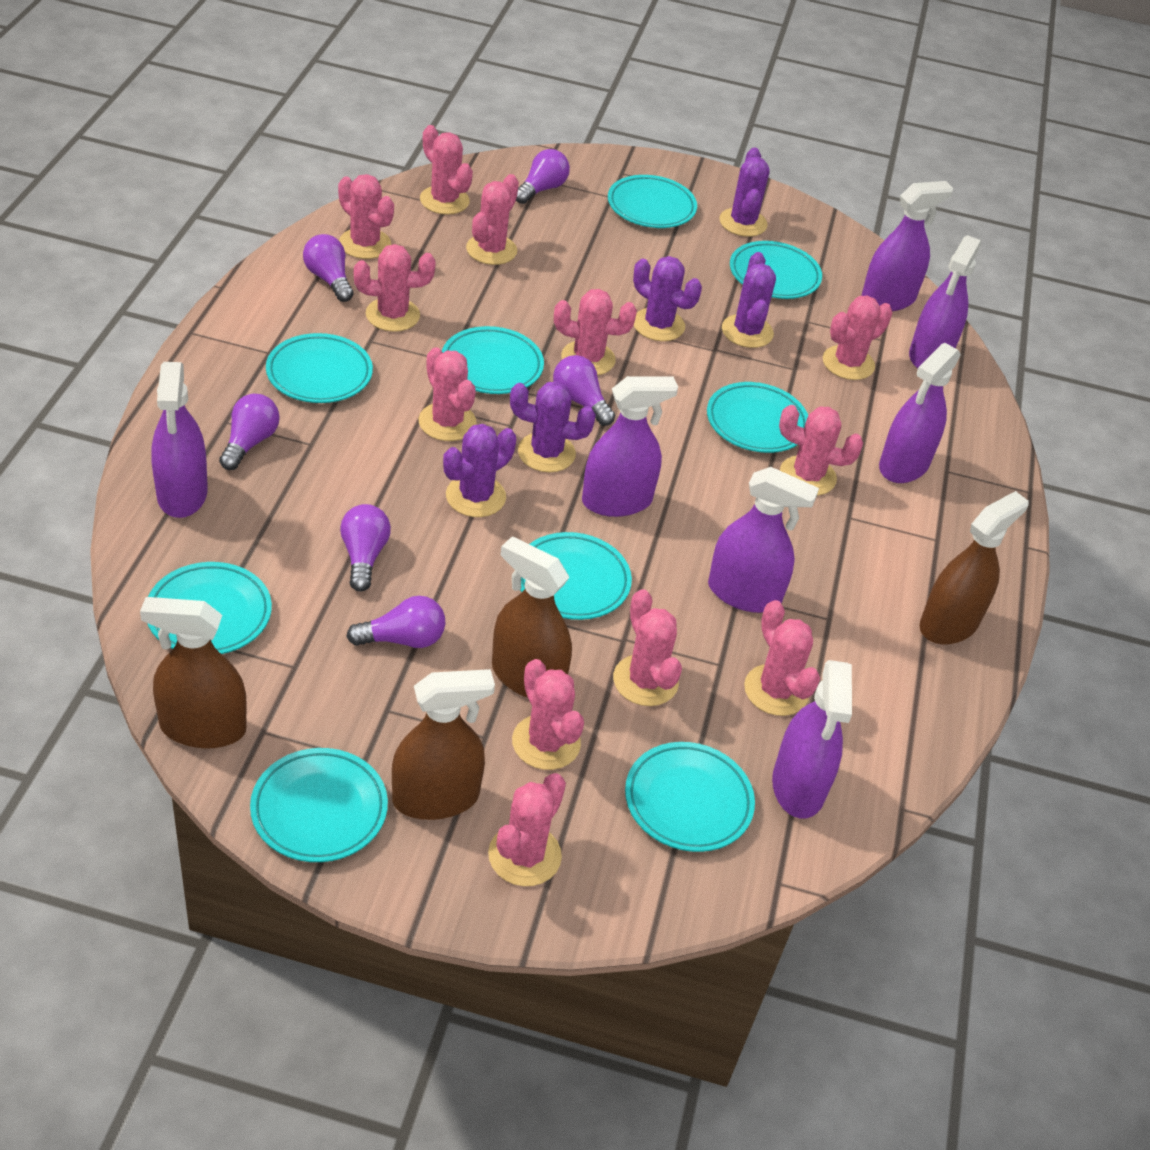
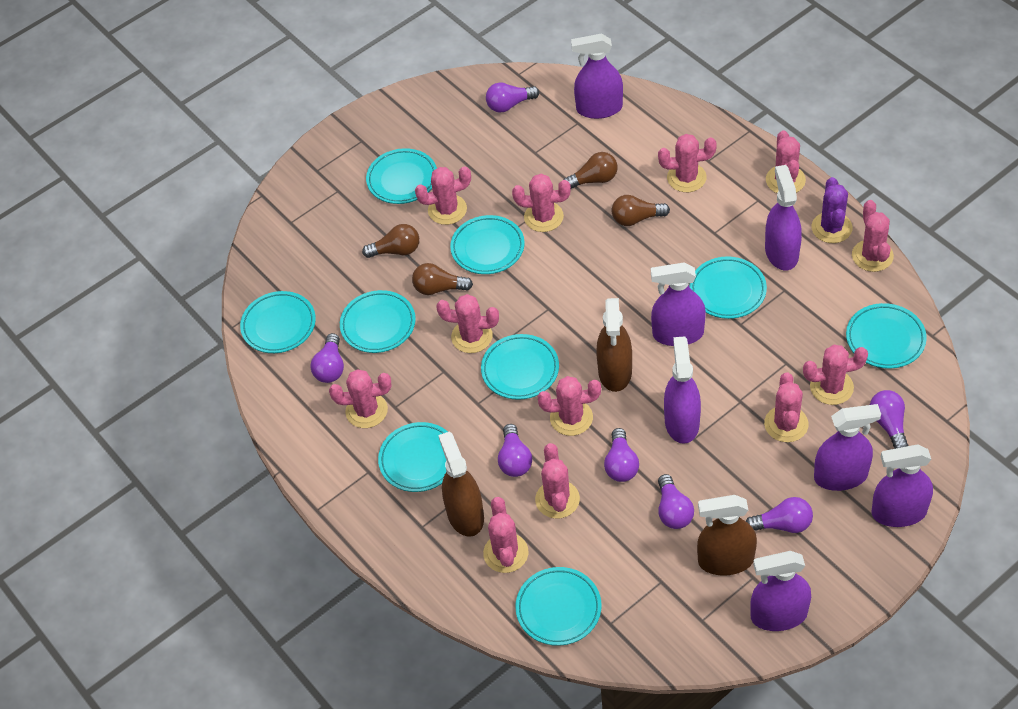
brown light bulb: none = 0 -> [362,224,419,258] [412,263,473,295] [563,152,618,188] [612,195,670,226] = 4
brown spray bottle: [140,597,247,749] [392,669,495,820] [492,536,572,698] [920,491,1029,645] = 4 -> [438,431,484,537] [596,298,632,392] [697,495,757,576] = 3
purple cactus: [443,424,516,517] [510,381,596,472] [633,256,702,341] [719,148,770,237] [722,252,776,348] = 5 -> [812,177,852,243] = 1
purple light bulb: [219,394,280,470] [303,234,354,302] [340,504,391,592] [346,596,446,648] [516,149,570,204] [553,355,615,426] = 6 -> [311,333,344,383] [486,82,539,113] [498,424,532,477] [604,428,639,482] [658,474,694,529] [746,497,813,533] [870,390,908,449] = 7

